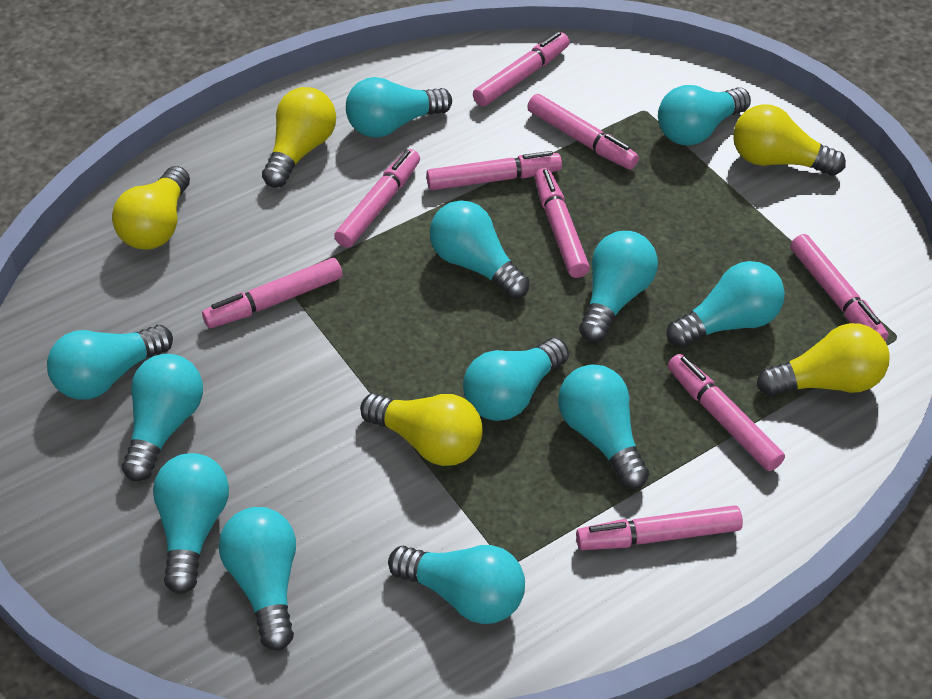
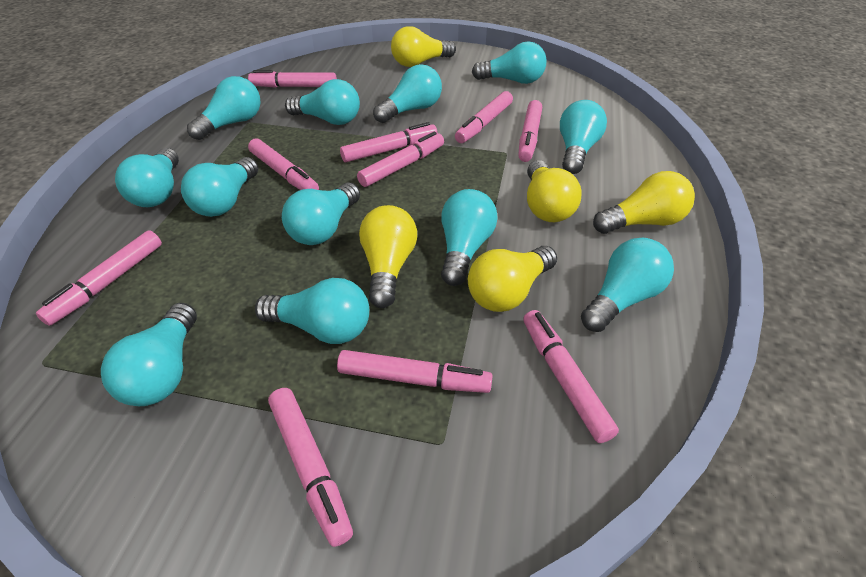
pink marker: [202,258,342,328] [334,149,420,248] [426,151,562,190] [473,32,570,106] [527,94,639,170] [534,168,590,278] [576,505,743,550] [668,354,785,471] [790,234,888,340] = 9 -> [36,230,162,326] [248,70,337,88] [248,138,319,190] [268,388,353,547] [337,350,493,393] [340,122,437,162] [357,132,444,187] [455,91,513,143] [518,100,542,162] [523,310,619,443] = 10

